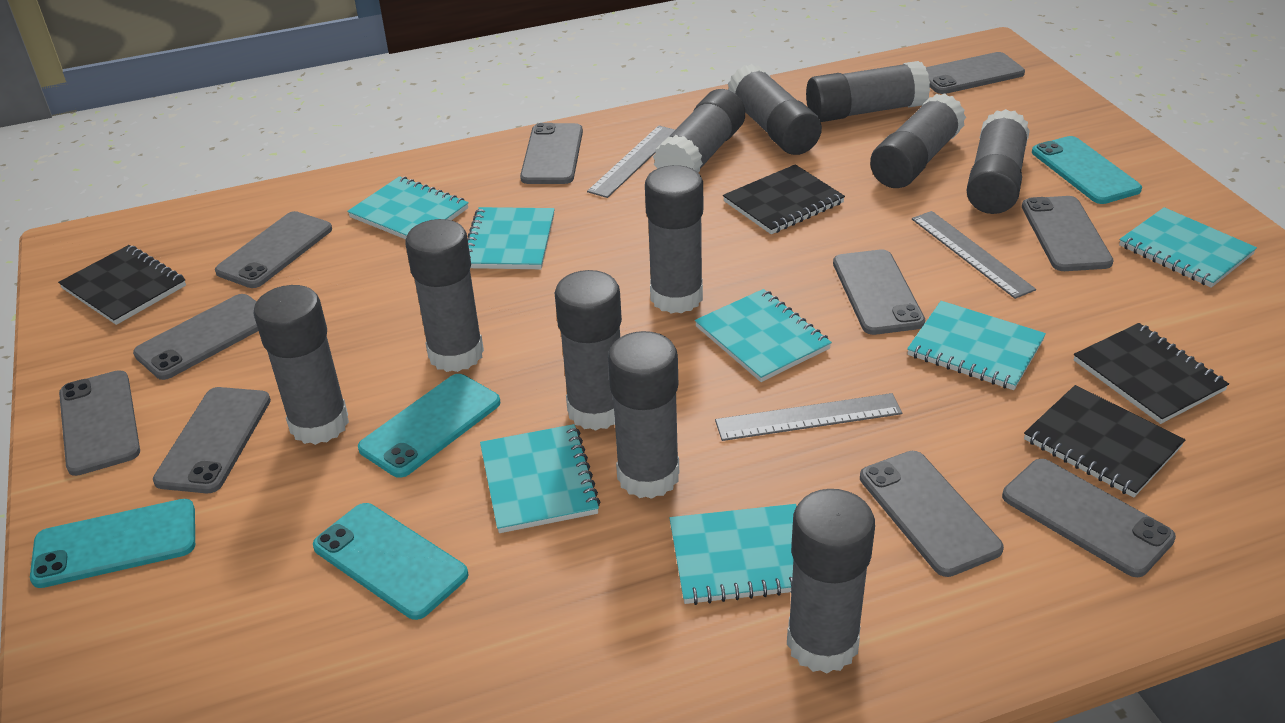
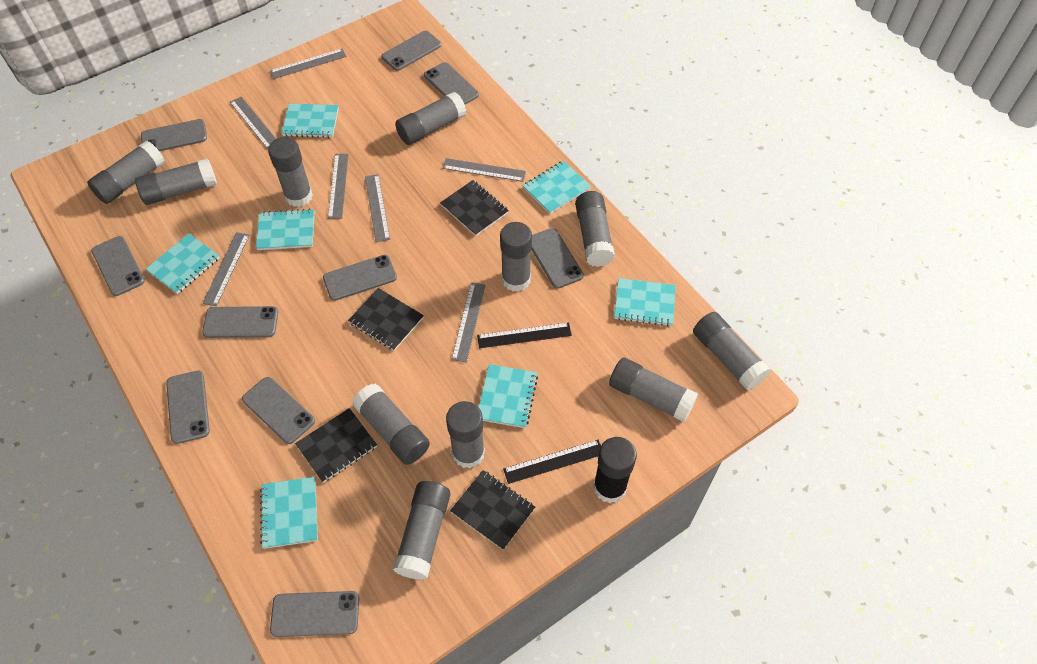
black glue stick: none = 0 -> [593,437,637,503] = 1
black ruler: none = 0 -> [477,322,572,348] [503,440,601,484] = 2
grey ruler: [587,125,675,198] [715,393,902,441] [912,211,1036,299] = 3 -> [203,232,250,306] [230,97,276,149] [270,49,347,79] [328,154,349,219] [365,174,390,242] [442,158,526,182] [452,283,485,362] = 7
turquoise phone: [30,499,195,588] [313,503,469,620] [358,374,501,478] [1032,136,1142,204] = 4 -> none = 0

